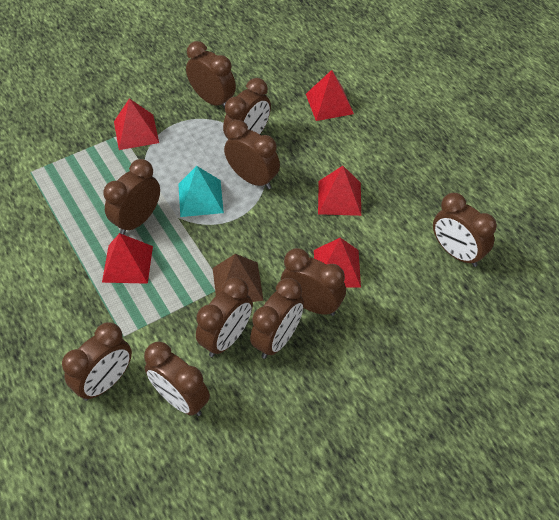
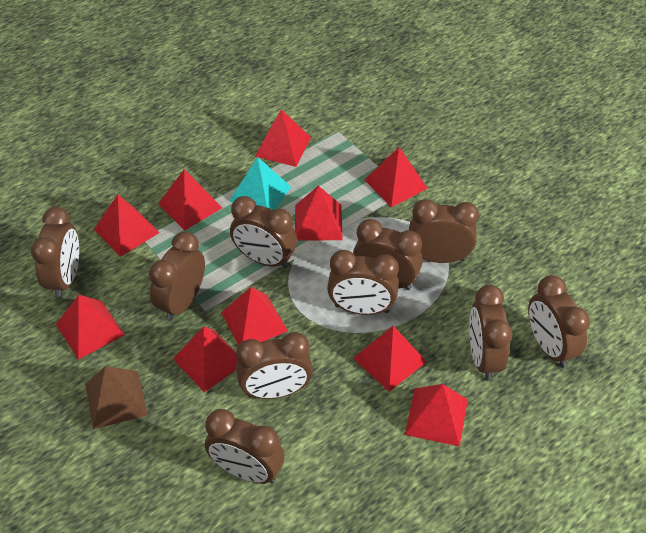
red pyramid: [102,233,153,284] [114,98,159,150] [306,70,354,121] [314,238,361,288] [318,166,361,216] = 5 -> [56,295,125,360] [94,195,160,257] [158,169,222,231] [173,326,237,392] [221,287,288,345] [255,109,311,167] [295,186,343,241] [353,326,427,392] [364,147,428,207] [405,384,468,447] = 10

